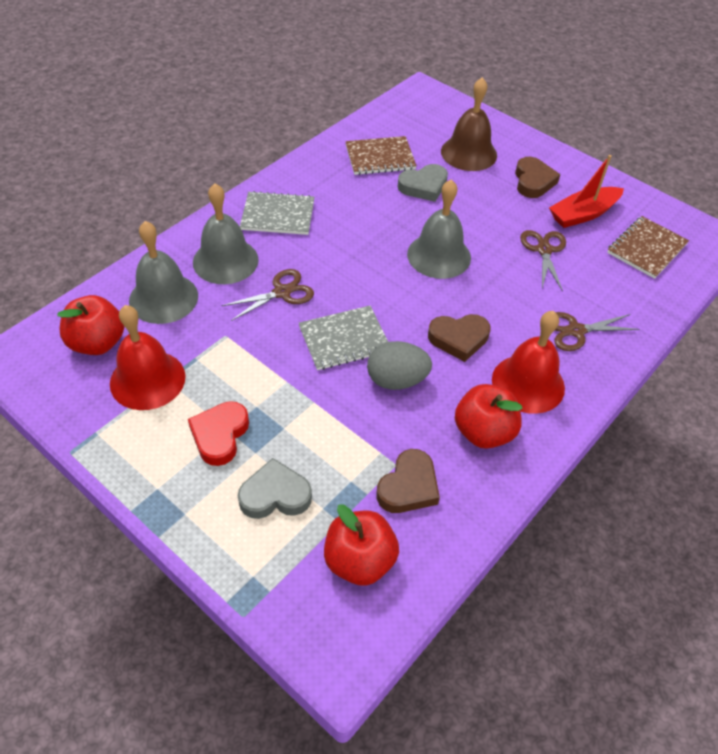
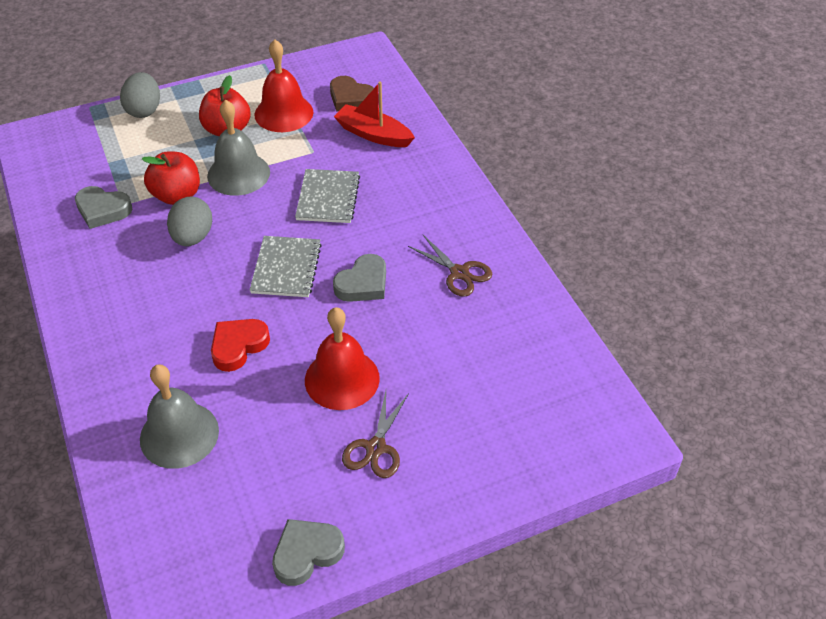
brown bell: [441,77,497,171] = 1 -> none = 0
brown heart: [376,449,440,513] [428,314,491,362] [515,157,560,198] = 3 -> [330,76,374,112] = 1
brown notebook: [345,136,417,175] [607,216,689,279] = 2 -> none = 0
brown scissors: [221,269,314,321] [520,230,566,291] [554,312,640,351] = 3 -> [342,391,409,478] [408,235,492,297] = 2
grey bell: [129,221,198,324] [193,183,259,284] [407,179,471,279] = 3 -> [140,364,219,469] [207,100,270,196] = 2
grey egg: [367,341,432,390] = 1 -> [120,72,160,118] [167,196,212,246] = 2
grey heart: [238,458,312,519] [398,164,448,202] = 2 -> [75,186,132,229] [272,519,345,586] [333,254,386,302] = 3
red apple: [57,295,124,355] [324,504,399,586] [455,384,523,449] = 3 -> [142,152,200,205] [199,75,251,136] = 2

